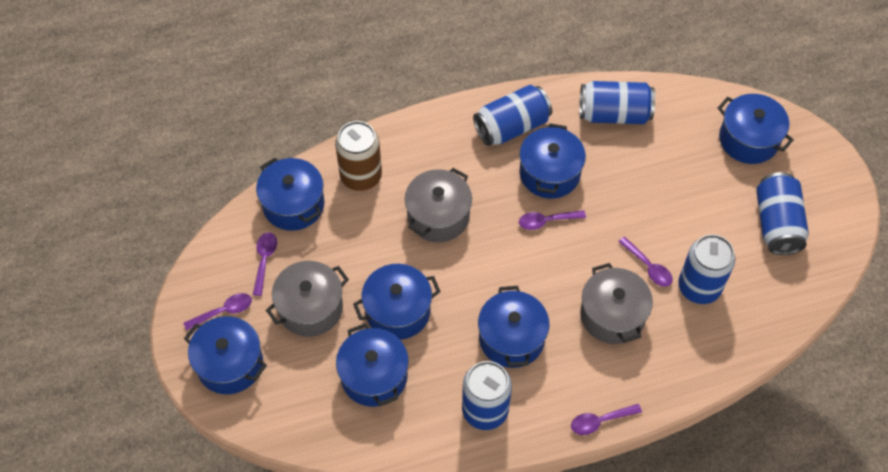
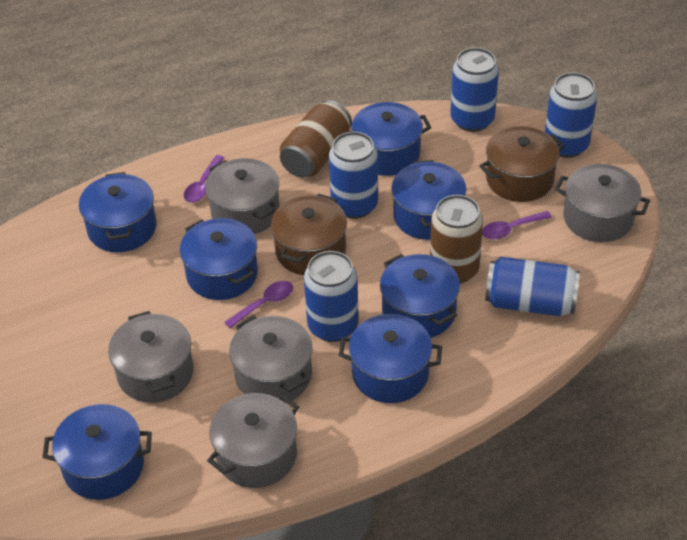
brown can: [335,121,382,191] = 1 -> [280,100,352,178] [430,195,483,284] = 2
brown pot: none = 0 -> [271,194,347,275] [479,126,564,202] = 2
grey pot: [266,261,349,337] [405,168,472,242] [580,263,653,344] = 3 -> [108,311,194,403] [205,158,280,234] [207,393,299,488] [229,316,313,403] [555,164,650,242] = 5
purple spoon: [183,293,252,331] [253,232,277,296] [519,210,586,230] [571,404,642,435] [618,237,673,287] = 5 -> [184,155,224,203] [224,281,293,328] [482,211,552,240] = 3

